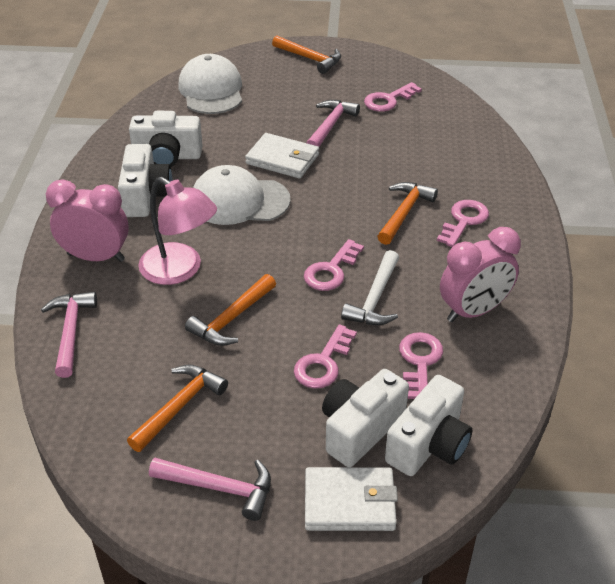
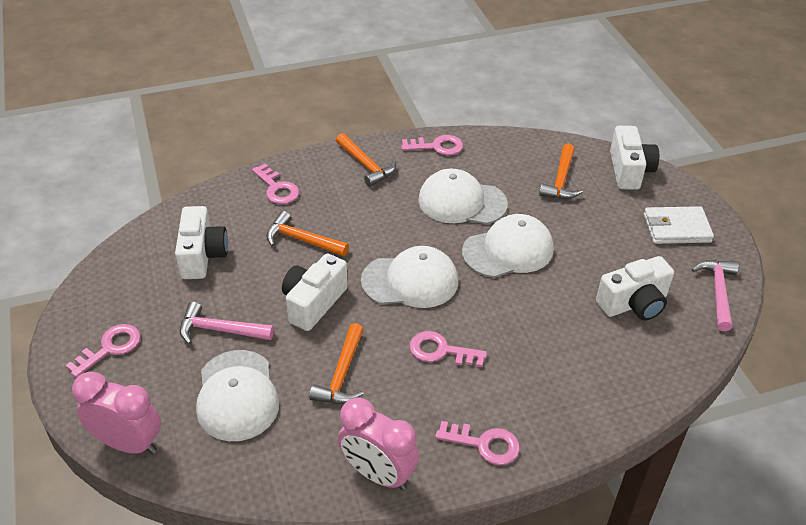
pink hammer: [41,292,97,378] [149,458,271,521] [306,100,360,147] = 3 -> [180,302,274,344] [691,260,739,332] = 2
pink lamp: [138,177,217,285] = 1 -> none = 0
white cap: [178,54,242,114] [193,165,291,225] = 2 -> [196,350,279,441] [361,246,458,308] [418,169,508,224] [462,214,554,278] = 4
white hammer: [341,250,399,325] = 1 -> none = 0
white wallet: [245,133,319,178] [305,467,398,531] = 2 -> [644,206,714,244] = 1

